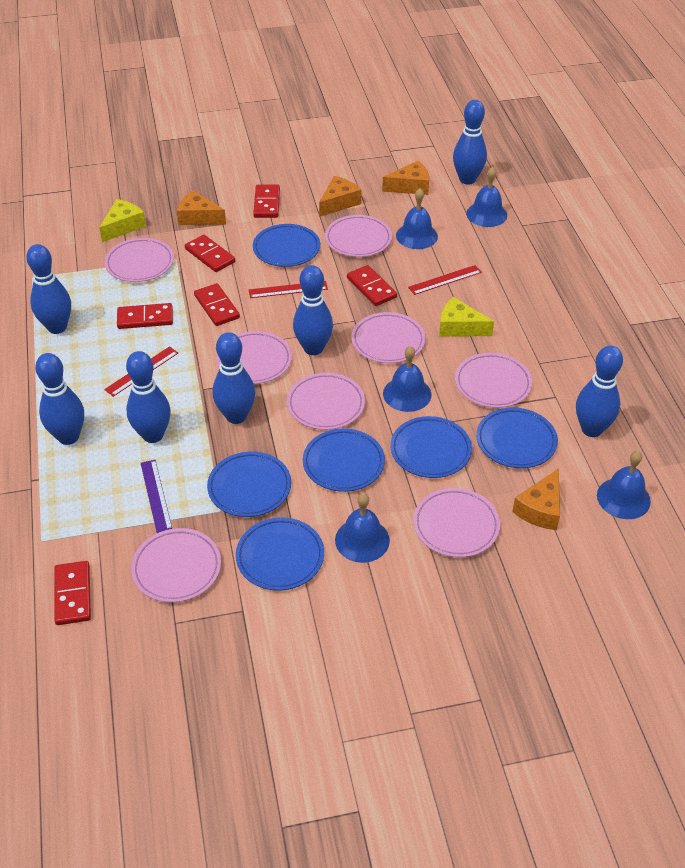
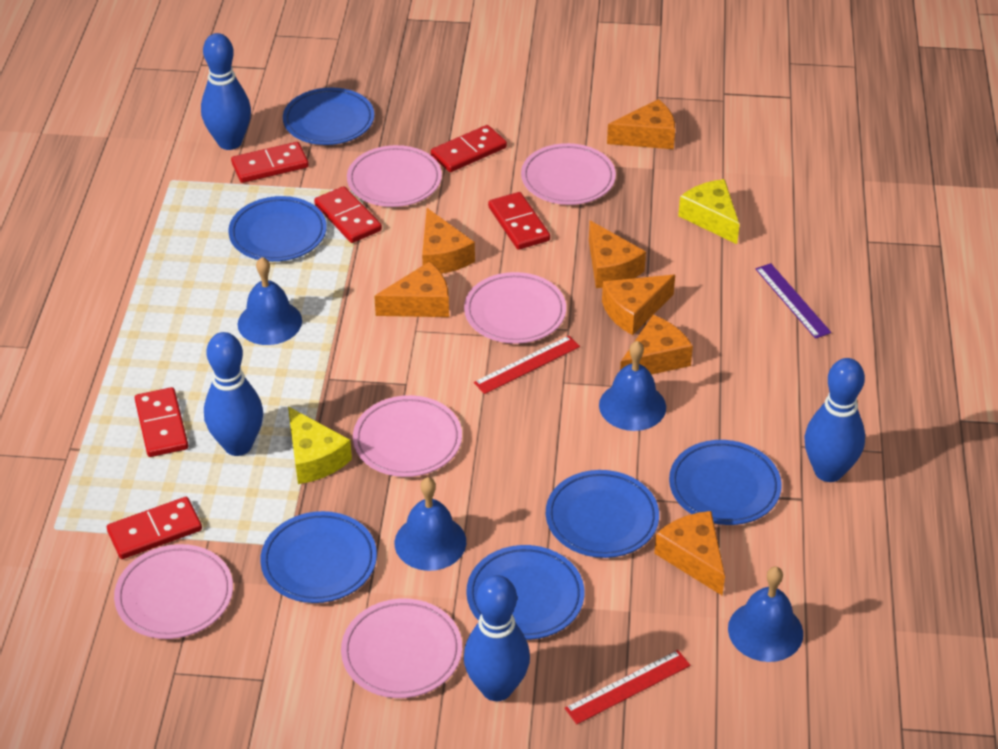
blue bell: [335,493,390,563] [383,346,431,412] [396,188,438,249] [466,167,507,227] [597,451,651,519] = 5 -> [238,257,302,345] [395,477,466,571] [599,341,666,431] [728,567,803,662] = 4
blue bowling pin: [26,244,71,334] [35,353,84,445] [126,351,171,443] [213,332,255,424] [293,265,333,355] [453,100,487,185] [576,346,623,437] = 7 -> [201,33,251,150] [204,332,263,456] [464,575,530,701] [805,358,865,482] = 4
orange cheese: [177,190,226,225] [319,176,361,217] [382,161,429,195] [512,468,560,530] = 4 -> [374,262,449,317] [422,208,475,274] [589,221,646,288] [602,275,675,335] [607,99,675,149] [620,315,693,375] [654,511,725,595] = 7
pink plate: [105,238,174,282] [131,528,221,602] [216,331,292,384] [287,373,365,430] [325,215,392,257] [351,312,425,363] [413,488,500,557] [455,353,532,408] = 8 -> [114,544,233,639] [341,598,462,698] [347,145,442,207] [353,395,462,477] [464,272,566,344] [521,143,616,205] = 6
red ruler: [104,346,178,397] [249,281,328,298] [408,265,482,295] = 3 -> [474,336,580,394] [565,650,691,724] = 2

